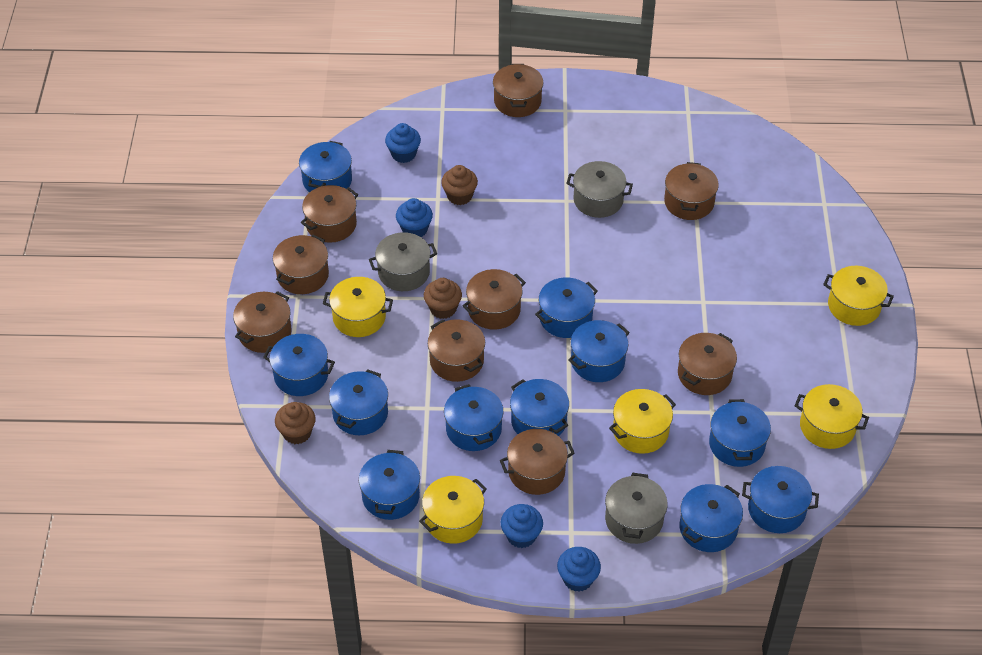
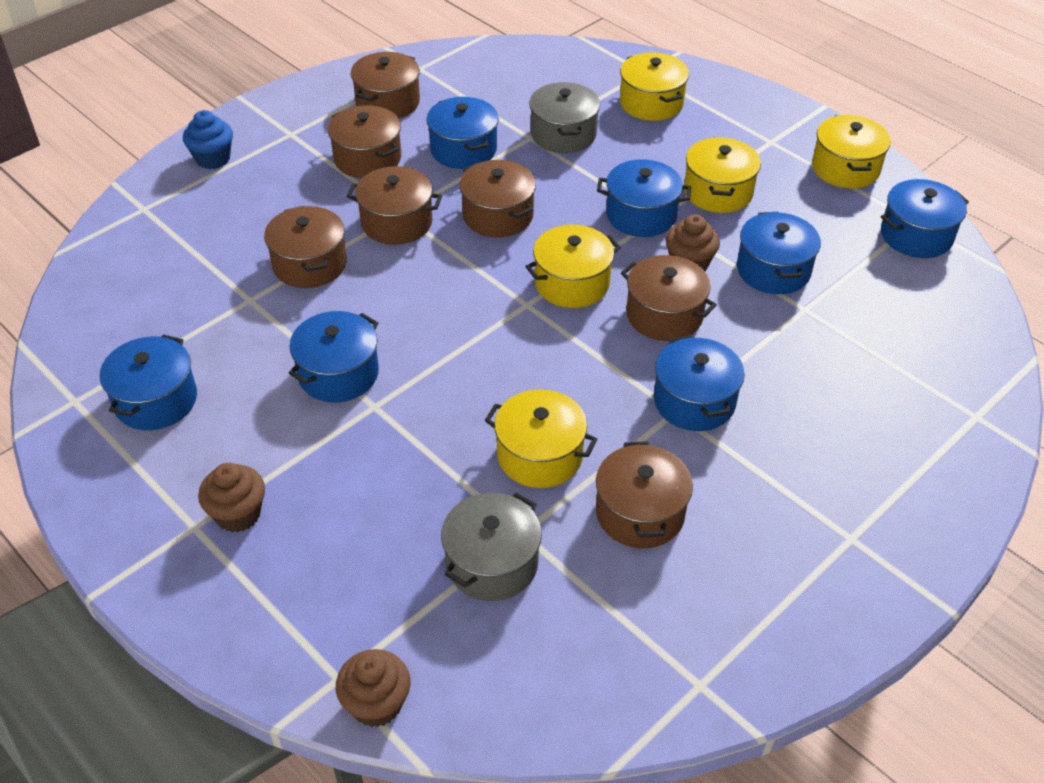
blue cupcake: [385,123,421,163] [396,198,433,237] [501,504,543,548] [557,547,601,592] = 4 -> [183,110,233,169] = 1
blue pot: [263,334,335,396] [299,141,352,193] [329,369,388,435] [359,450,420,520] [444,384,504,451] [510,379,569,436] [535,277,598,338] [568,320,630,382] [679,484,743,552] [709,399,771,467] [742,466,819,533] = 11 -> [100,334,197,430] [289,311,379,402] [426,97,499,169] [597,159,691,237] [654,335,745,431] [737,212,821,294] [881,179,969,258] = 7
brown pot: [233,291,292,353] [273,235,329,294] [301,185,358,243] [427,319,485,382] [463,269,526,330] [493,64,543,117] [500,429,575,495] [664,162,719,220] [678,333,737,395] = 9 -> [264,206,347,288] [328,105,401,178] [347,166,442,245] [351,52,420,119] [459,160,536,238] [596,441,693,548] [621,255,717,341] = 7
grey pot: [369,232,437,291] [566,161,633,218] [605,473,667,544] = 3 -> [441,492,542,601] [529,82,600,153] = 2

